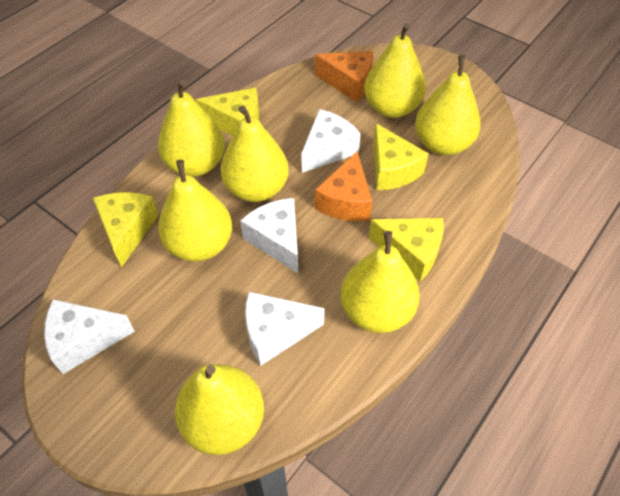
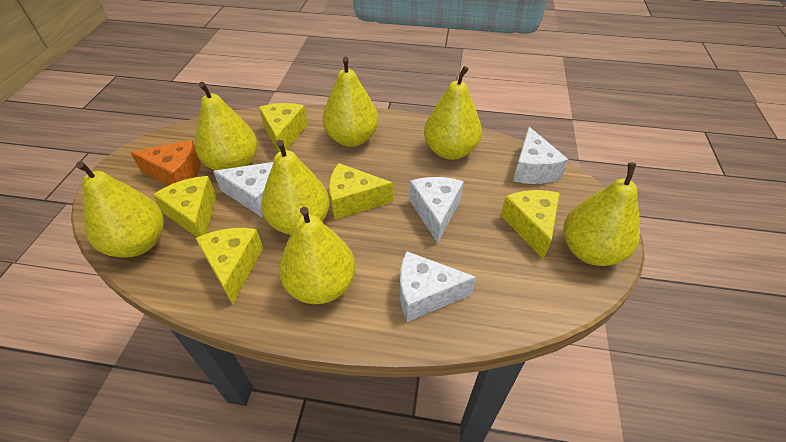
orange cheese: [315,51,373,102] [315,151,373,221] = 2 -> [130,140,201,186] = 1
yellow cheese: [93,192,159,267] [196,88,259,136] [369,218,444,282] [373,123,429,190] = 4 -> [153,176,216,237] [196,228,263,305] [259,103,308,152] [329,163,393,219] [500,190,560,259] = 5

